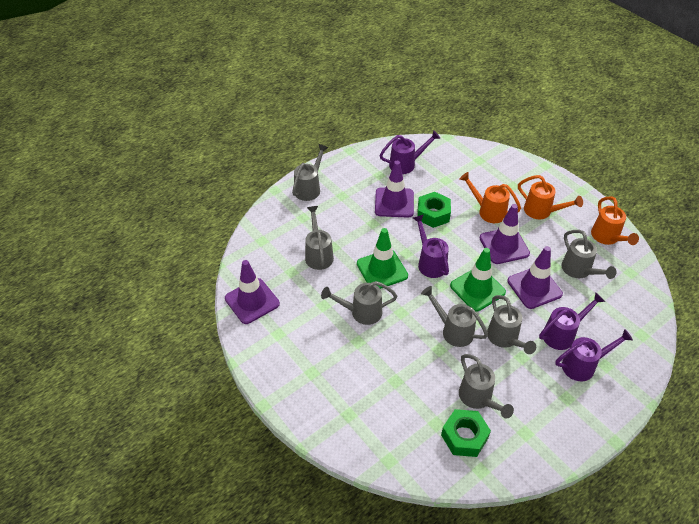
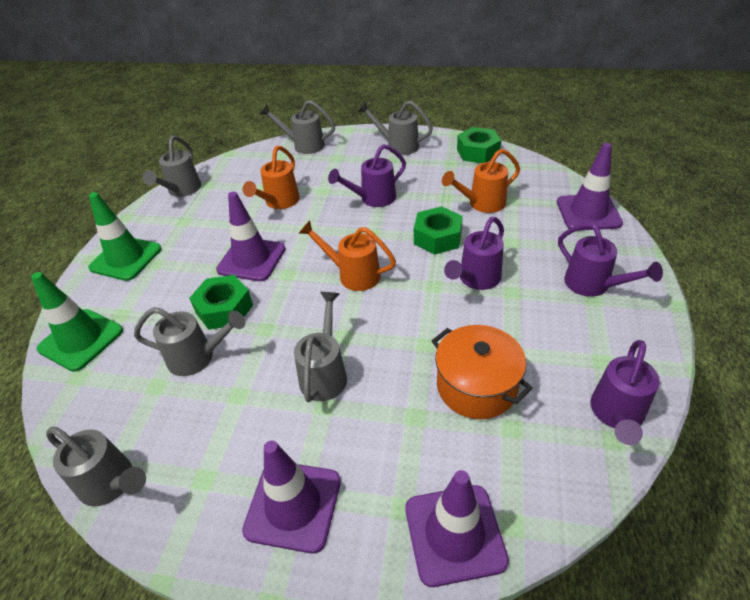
green nut: [417,192,451,228] [441,409,491,457] = 2 -> [189,275,253,330] [414,206,463,255] [457,127,501,163] = 3
grey watering can: [292,144,328,201] [305,206,334,270] [321,281,397,325] [421,286,488,347] [459,354,514,418] [487,295,536,354] [562,230,616,279] = 7 -> [46,427,146,506] [134,307,246,376] [143,136,201,197] [260,100,335,154] [294,292,347,402] [358,101,433,155] = 6
orange pot: none = 0 -> [432,325,533,419] = 1

